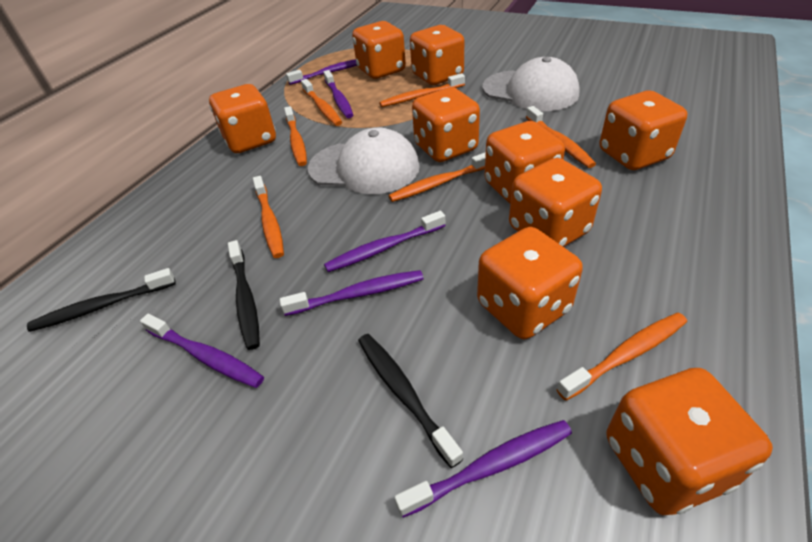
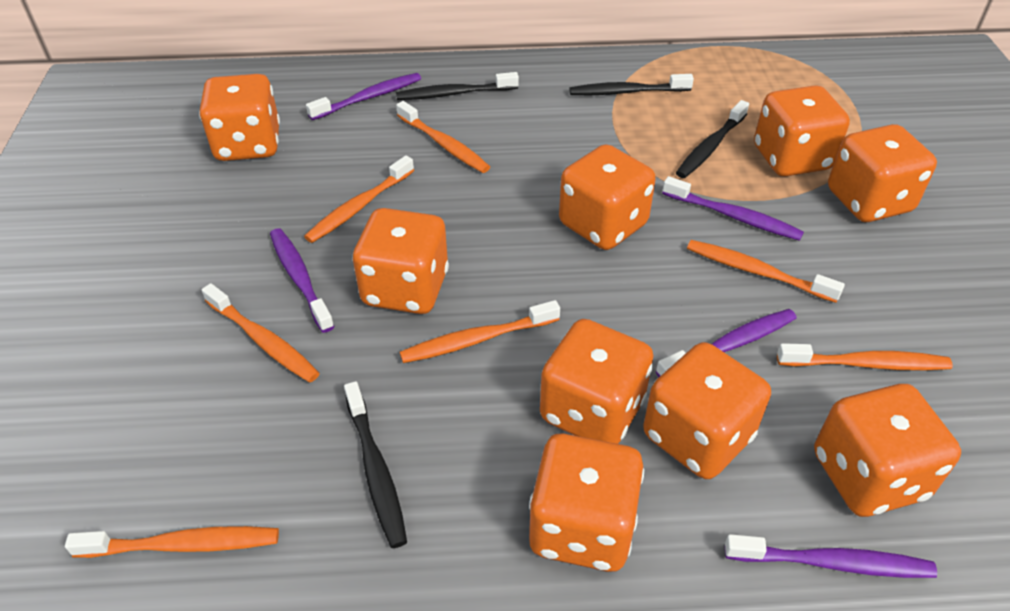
black toothbrush: [27,268,176,332] [228,240,260,350] [358,334,463,468] = 3 -> [344,381,407,548] [396,72,519,100] [569,74,694,95] [676,100,749,178] = 4
purple toothbrush: [140,314,264,388] [280,270,424,316] [286,59,357,85] [324,70,353,118] [324,211,446,272] [394,420,572,518] = 6 -> [270,228,335,333] [306,73,421,120] [656,309,797,377] [662,176,804,241] [725,534,937,578] = 5
white cap: [308,127,420,194] [482,57,580,111] = 2 -> none = 0

